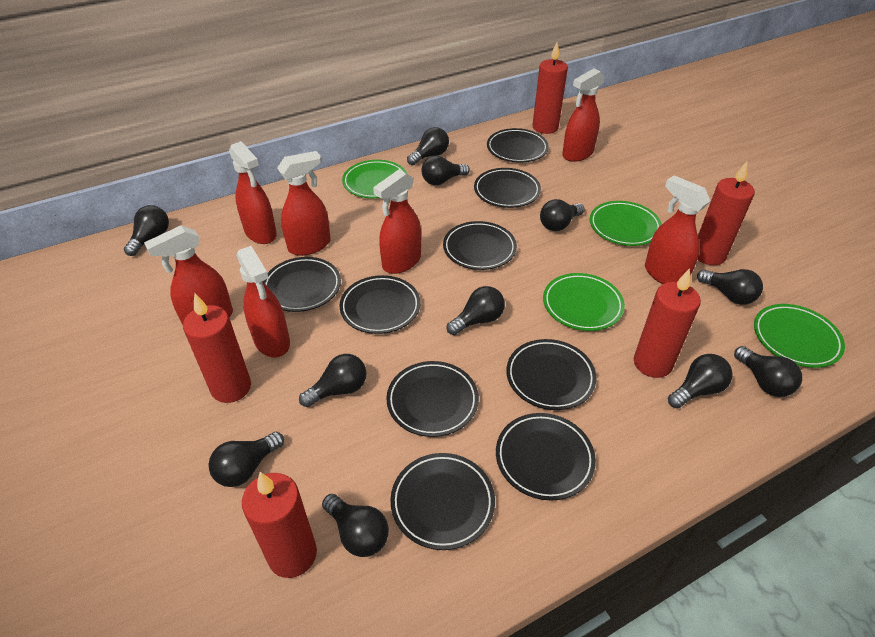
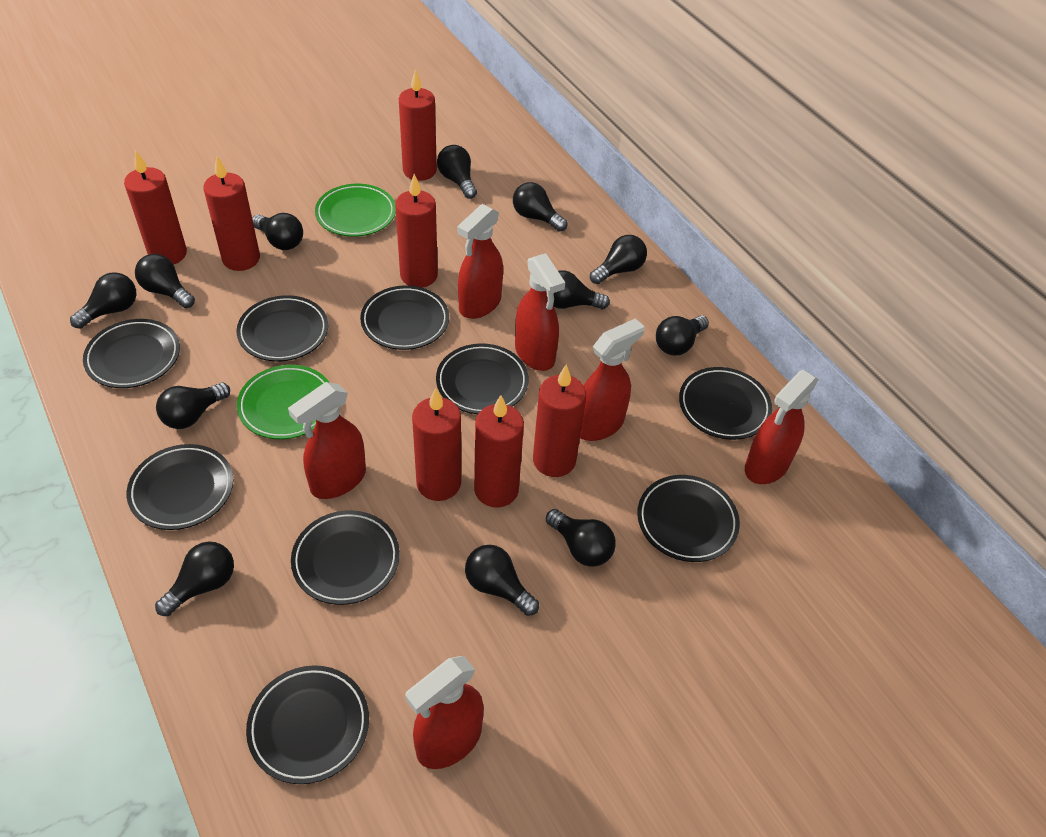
black light bulb: [124,205,169,256] [209,432,284,487] [299,354,367,407] [322,494,389,557] [407,127,449,165] [421,156,470,185] [447,286,505,335] [540,199,585,231] [668,354,733,408] [697,269,763,305] [734,346,802,397] = 11 -> [70,272,136,329] [135,254,195,308] [155,541,234,616] [156,382,230,429] [252,213,303,250] [437,145,477,199] [465,545,539,616] [513,182,567,232] [546,509,616,567] [553,270,610,309] [590,235,647,284] [656,315,709,356] = 12
green plate: [342,160,407,198] [543,273,625,331] [590,201,662,246] [754,304,845,368] = 4 -> [237,365,330,439] [315,184,396,237] = 2
red candle: [183,294,251,403] [242,472,317,578] [533,42,568,134] [634,268,701,378] [697,162,755,265] = 5 -> [124,150,187,265] [203,156,260,271] [395,174,438,287] [399,69,437,181] [412,388,461,501] [474,395,524,508] [533,364,586,477] = 7
red spray bottle: [144,225,233,325] [229,141,277,244] [236,246,290,358] [277,151,331,256] [373,170,421,274] [562,68,605,162] [645,176,710,284] = 7 -> [288,382,366,499] [405,656,484,769] [457,204,503,319] [515,253,565,371] [580,318,645,441] [745,370,819,484] = 6

